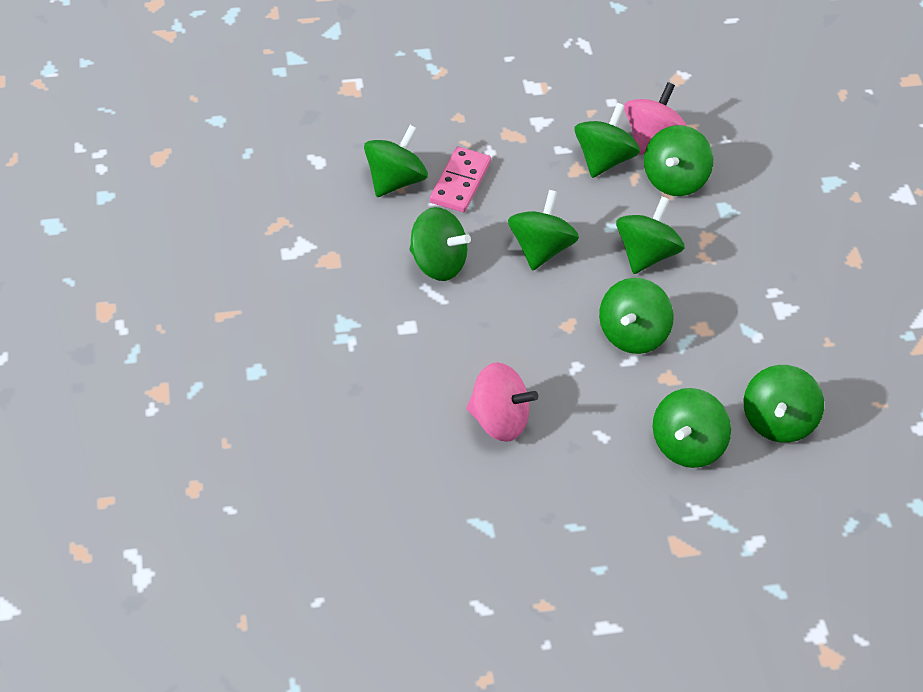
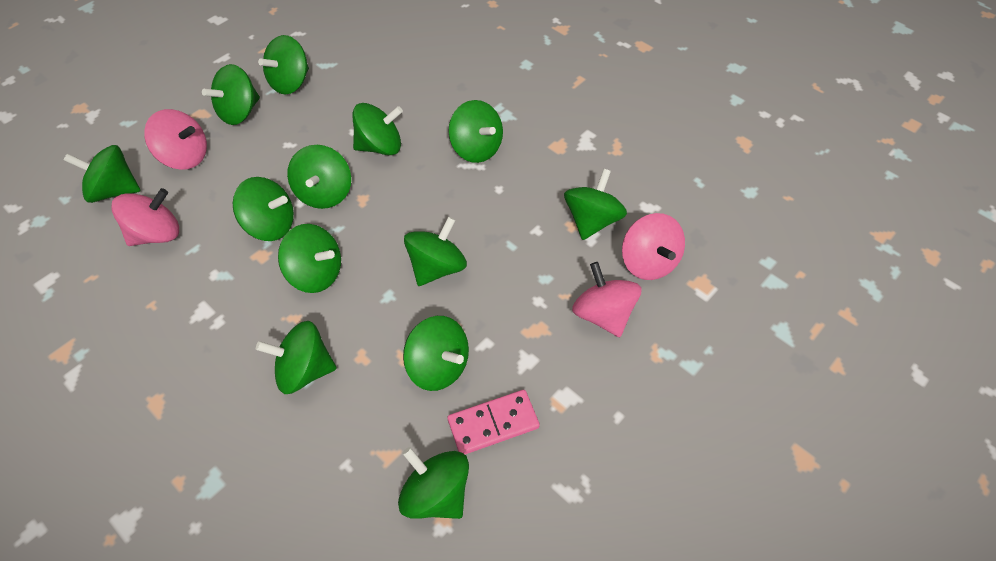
green spinning top: [364,125,428,197] [409,207,471,281] [508,190,579,270] [575,103,640,178] [599,278,674,354] [616,197,685,274] [644,125,713,196] [653,388,731,468] [744,365,824,443] = 9 -> [64,145,140,203] [202,64,260,125] [233,177,294,241] [256,321,337,394] [258,35,309,95] [278,224,341,293] [287,145,351,209] [352,103,403,155] [398,447,469,519] [403,316,469,391] [404,217,467,286] [448,100,503,163] [564,169,627,240] = 13
pink spinning top: [466,362,538,442] [624,82,687,155] = 2 -> [111,188,179,246] [144,109,207,170] [572,262,642,337] [622,213,685,280] = 4

